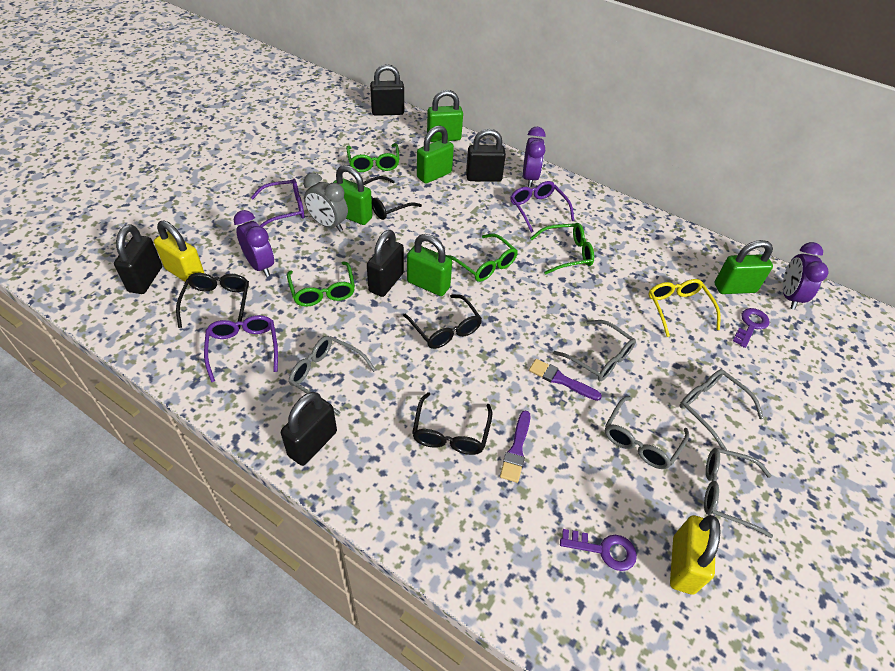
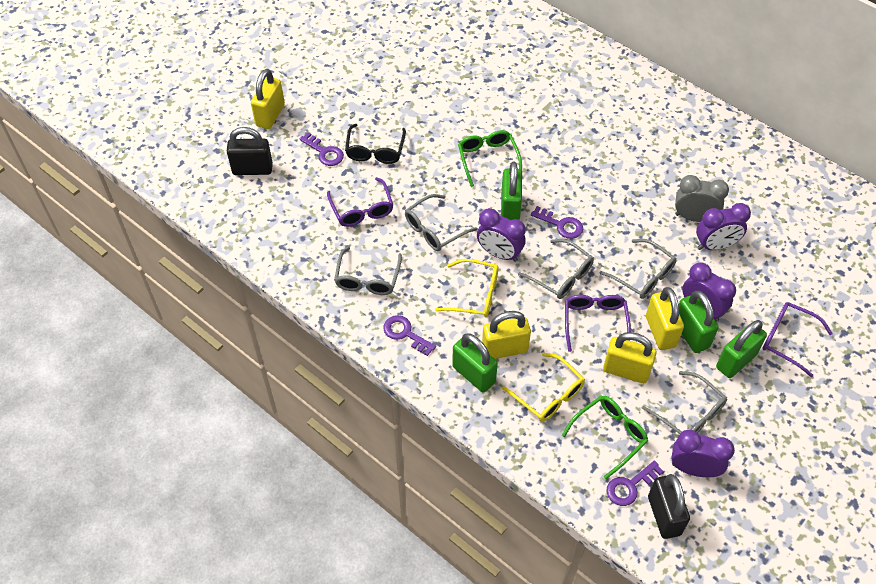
black glasses: [176,273,249,329] [364,176,422,220] [403,294,482,349] [412,392,492,455] = 4 -> [345,124,406,164] = 1
black padlock: [114,224,162,294] [281,392,337,466] [367,230,404,297] [370,64,404,116] [466,129,506,182] = 5 -> [227,127,273,175] [648,474,690,539] = 2
green glasses: [287,261,355,307] [346,143,400,172] [446,233,518,282] [530,223,594,275] = 4 -> [458,130,522,187] [562,396,648,479] = 2
green padlock: [333,165,373,225] [407,234,452,296] [417,125,454,184] [427,90,463,142] [715,240,773,294] = 5 -> [452,333,498,392] [501,162,522,220] [679,291,719,353] [716,320,767,378] = 4
purple brush: [500,411,530,483] [529,359,602,401] = 2 -> none = 0
purple clock: [234,210,274,277] [523,127,546,187] [783,242,829,310] = 3 -> [477,208,526,262] [671,430,735,477] [682,262,736,322] [696,203,751,250] = 4
purple key: [560,529,637,571] [733,308,770,348] = 2 -> [300,132,344,166] [383,315,436,356] [531,206,583,239] [606,461,664,506] = 4
yellow glasses: [648,279,721,337] = 1 -> [435,259,499,317] [502,353,585,422] = 2
yellow padlock: [154,221,204,282] [670,515,721,595] = 2 -> [251,69,285,129] [482,311,531,359] [603,332,657,383] [646,287,684,350] = 4

